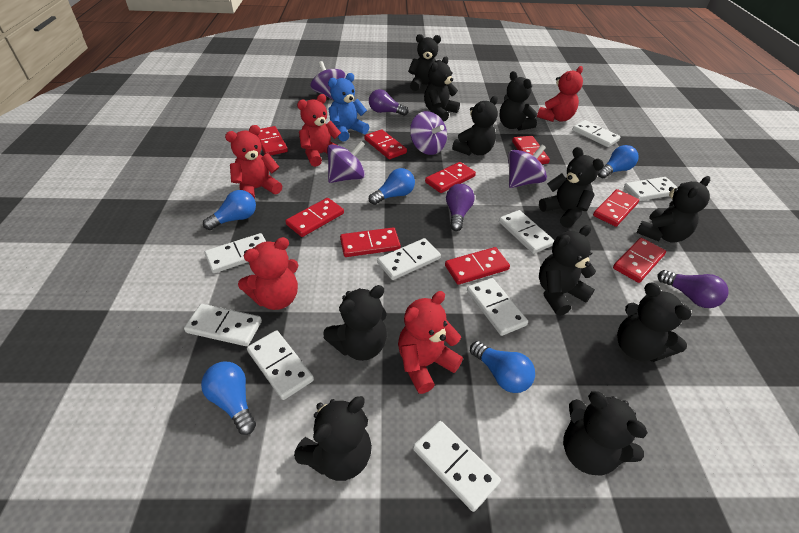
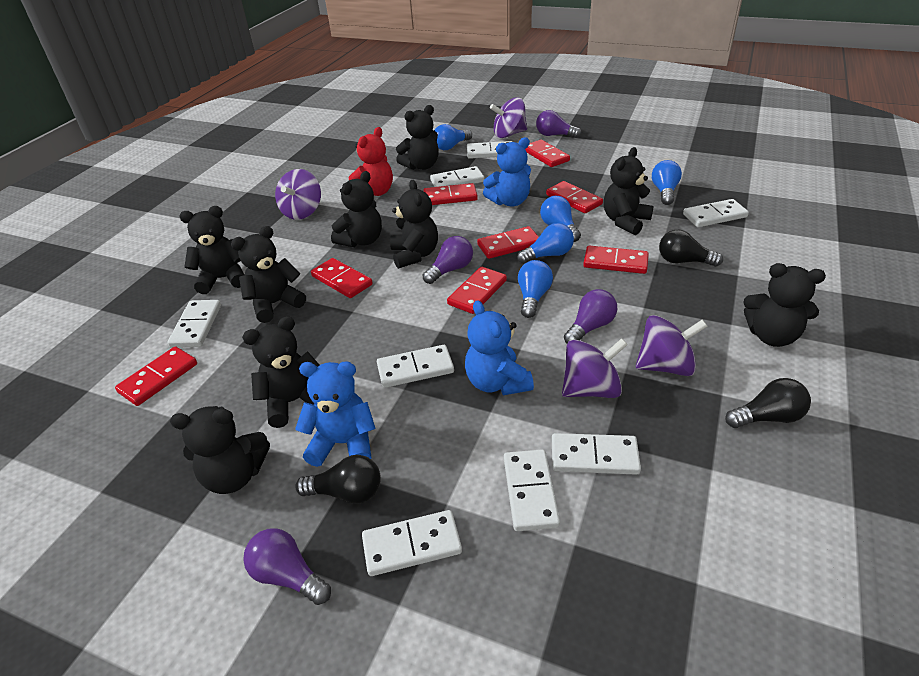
black light bulb: none = 0 -> [295,455,381,504] [659,230,723,267] [725,378,811,428] = 3
black teddy bear: [294,396,372,481] [323,285,387,361] [408,34,442,91] [424,56,460,122] [452,96,498,156] [500,71,537,131] [539,147,604,228] [539,225,596,316] [563,391,648,476] [617,282,692,362] [636,176,710,243] = 11 -> [170,406,270,494] [179,206,244,294] [231,226,306,323] [242,316,319,428] [331,171,382,247] [390,180,438,269] [396,105,439,170] [604,147,654,235] [743,263,826,347] = 9
blue teddy bear: [328,73,369,142] = 1 -> [295,361,376,467] [465,300,534,395] [483,137,531,207] = 3
purple light bulb: [369,89,409,116] [446,184,475,231] [658,270,729,308] = 3 -> [243,528,331,605] [422,236,473,284] [536,110,581,138] [564,289,617,344] = 4
red domino: [257,126,288,156] [285,198,344,237] [340,227,401,257] [364,129,407,159] [425,162,476,193] [445,247,510,285] [512,136,550,164] [593,189,639,227] [613,238,666,283] = 9 -> [115,346,197,406] [311,258,373,298] [423,183,478,205] [447,267,507,314] [477,226,539,259] [525,140,570,167] [546,181,603,213] [583,246,649,274] = 8
red teddy bear: [225,125,282,199] [238,237,298,310] [297,94,341,167] [398,291,463,394] [537,66,583,122] = 5 -> [348,127,393,196] = 1
white domino: [184,304,262,346] [205,233,266,273] [247,330,314,400] [377,238,441,280] [413,421,501,512] [467,278,528,336] [499,210,555,254] [572,120,621,147] [624,177,677,201] = 9 -> [168,300,221,348] [362,510,462,576] [377,345,454,388] [430,166,485,187] [467,141,513,159] [504,449,560,531] [552,433,641,475] [683,199,749,227] = 8

